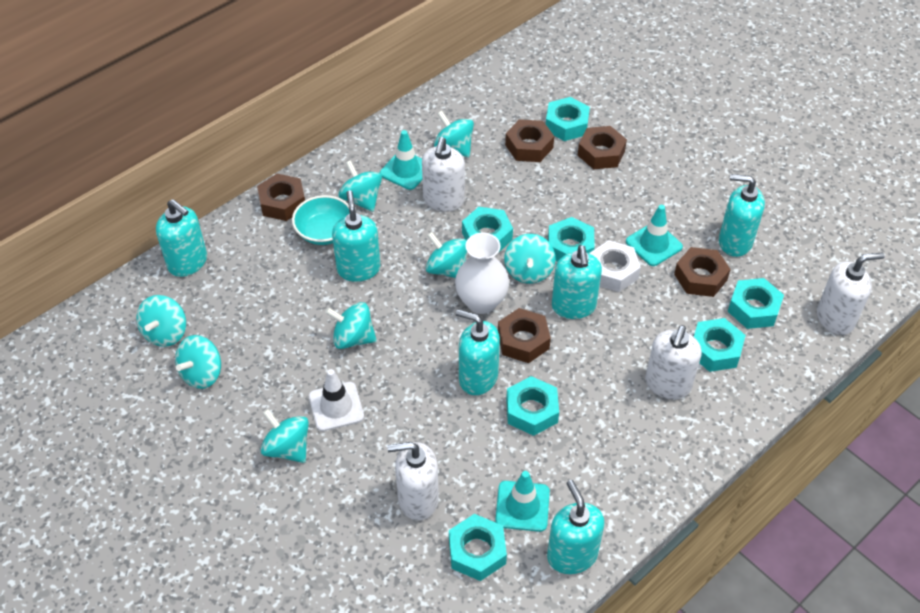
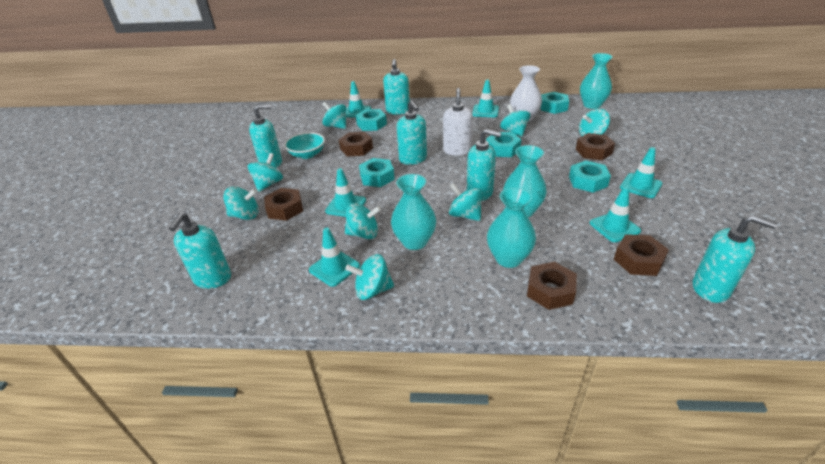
turquoise nut: [449,514,507,581] [462,207,513,254] [506,376,559,436] [546,97,590,141] [548,217,595,262] [694,318,746,372] [727,278,784,329] = 7 -> [356,109,387,131] [359,158,395,187] [486,132,522,157] [540,92,569,114] [569,161,611,193] = 5
turquoise traffic cone: [380,130,422,190] [495,471,550,532] [626,205,683,266] = 3 -> [309,228,360,287] [325,168,366,217] [346,81,371,118] [472,79,499,117] [590,186,641,242] [620,147,662,198] = 6
turquoise vase: none = 0 -> [391,174,436,250] [487,188,536,268] [503,145,547,217] [580,53,613,109] = 4
white nut: [589,240,641,292] = 1 -> none = 0
white soap dispenser: [387,442,439,521] [422,137,465,212] [645,325,702,399] [817,252,885,335] = 4 -> [443,88,473,156] = 1
white traffic cone: [309,369,364,431] = 1 -> none = 0

